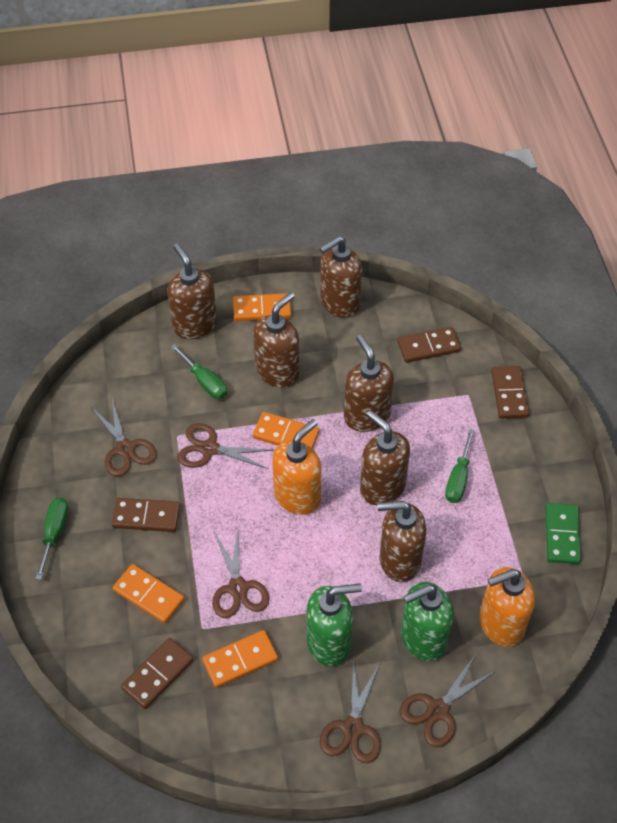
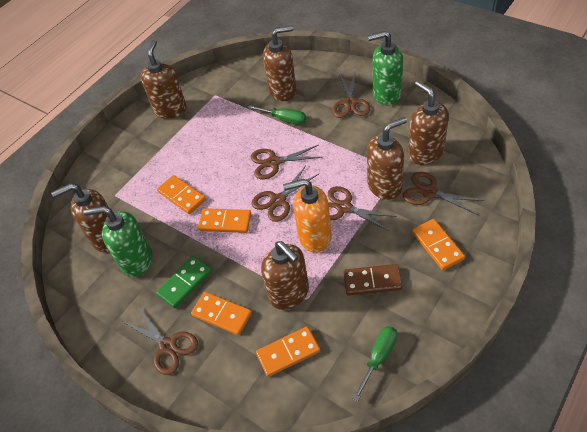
brown domino: [112,498,180,532] [121,638,194,709] [397,327,461,363] [491,366,529,419] = 4 -> [344,264,402,296] = 1
brown scissors: [90,399,157,476] [177,423,273,469] [212,529,269,618] [320,658,381,764] [399,655,497,747] = 5 -> [123,307,198,375] [251,145,323,179] [252,166,320,222] [328,186,397,231] [332,73,370,118] [403,172,484,215] = 6
green screwdriver: [35,497,68,580] [171,344,227,399] [445,429,475,503] = 3 -> [248,105,306,125] [352,326,397,402] = 2
orange domino: [112,564,185,624] [202,630,278,688] [233,293,292,321] [253,412,320,449] = 4 -> [157,175,206,214] [191,292,252,335] [198,208,251,233] [256,326,320,377] [412,219,465,270] = 5
orange soap dispenser: [272,419,321,515] [480,567,535,647] = 2 -> [283,179,332,253] = 1

